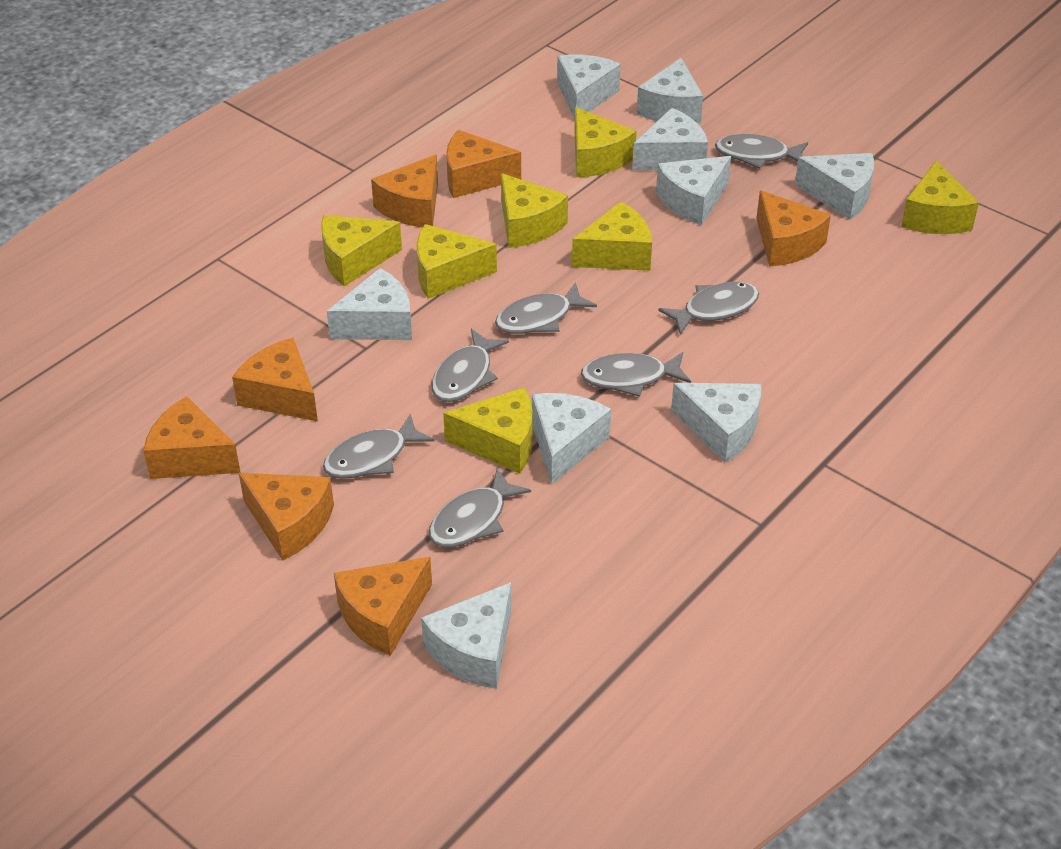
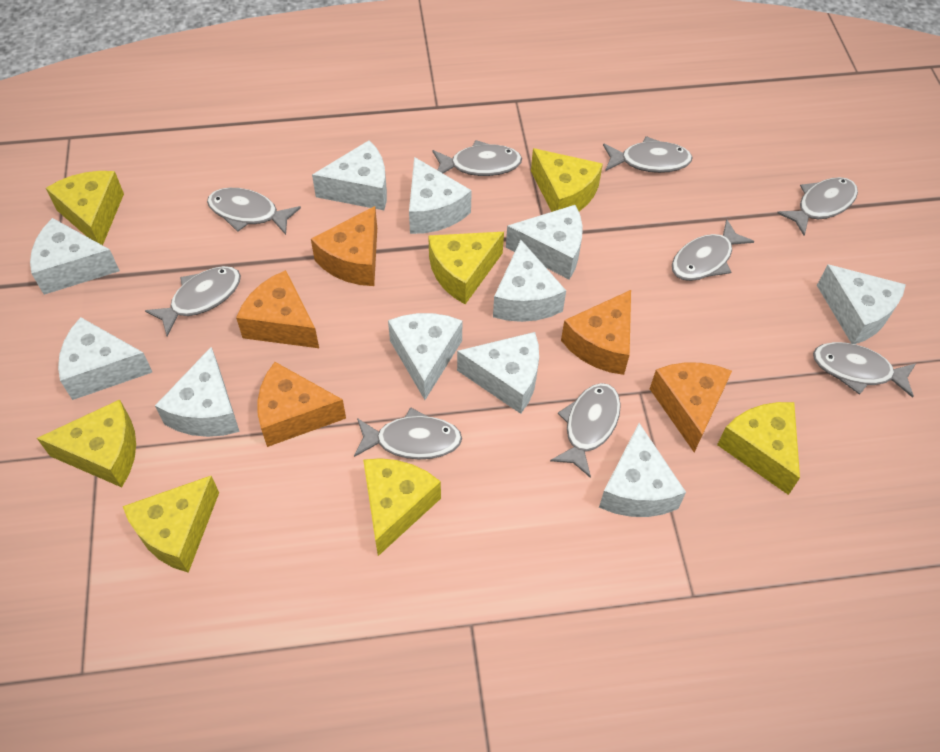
grey fish: [323,414,434,479] [429,469,531,547] [432,328,509,402] [495,282,597,334] [581,352,691,397] [658,282,759,335] [715,134,808,169] = 7 -> [145,266,241,336] [207,188,301,235] [354,407,462,460] [433,140,522,176] [550,383,621,478] [603,136,693,173] [672,219,754,281] [777,177,858,236] [813,342,916,398] = 9
orange cheese: [143,396,241,479] [232,338,318,422] [239,473,334,561] [334,557,432,656] [371,155,438,227] [446,130,521,198] [756,190,831,267] = 7 -> [236,270,319,348] [257,362,346,447] [311,206,377,286] [561,290,631,375] [650,362,732,452] = 5
white cheese: [327,268,412,340] [421,582,511,689] [532,393,611,485] [557,54,621,119] [632,108,708,171] [637,58,703,123] [656,156,731,225] [671,383,761,463] [795,153,874,220] = 9 -> [30,218,120,295] [58,317,152,400] [155,347,240,437] [312,140,387,210] [388,313,463,400] [409,157,472,234] [457,332,539,414] [493,240,566,322] [506,205,583,280] [599,423,686,517] [817,264,906,344] = 11

